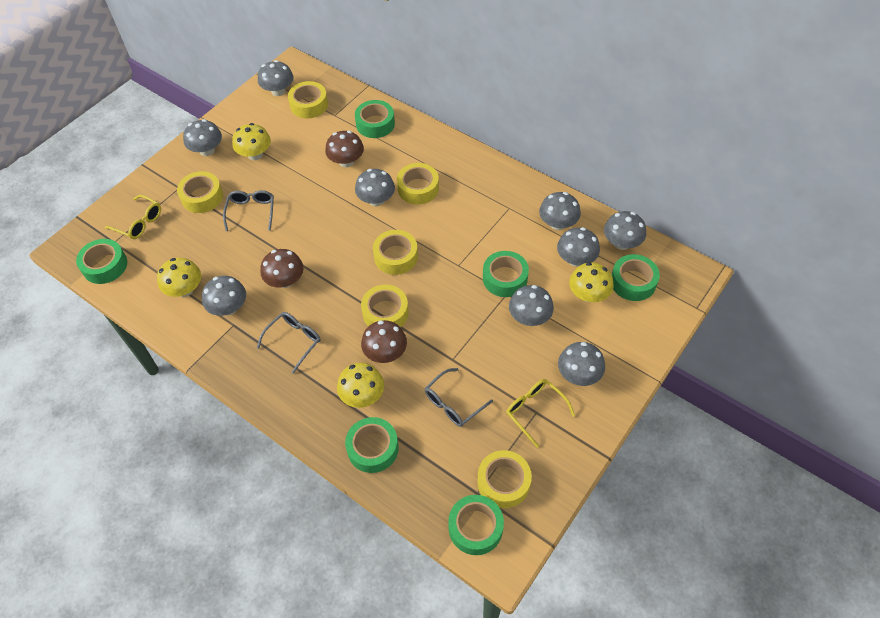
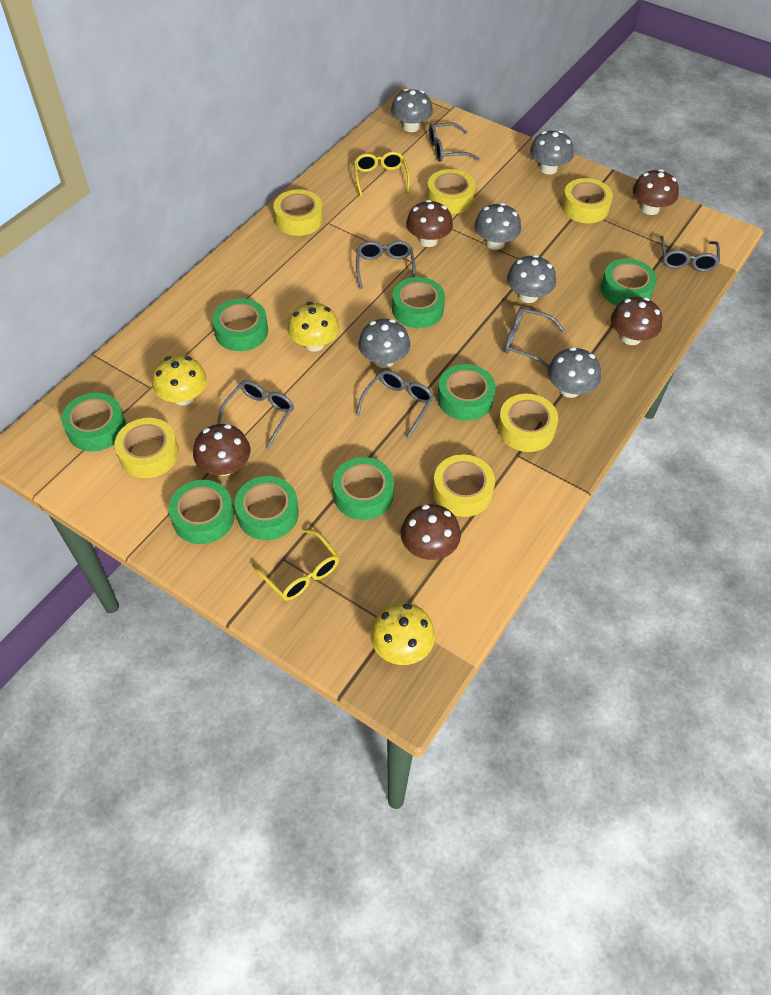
brown mushroom: [260,249,304,288] [325,131,364,167] [361,320,407,363] = 3 -> [193,424,250,476] [401,504,461,560] [406,200,453,247] [611,297,663,345] [633,169,679,215] = 5
green tape: [76,239,127,284] [345,417,399,473] [355,100,395,138] [448,495,504,555] [483,251,529,297] [612,254,660,301] = 6 -> [61,393,126,452] [168,480,235,544] [212,298,268,351] [235,476,299,540] [333,457,394,520] [392,277,445,328] [437,364,496,421] [601,259,657,306] = 8
grey glasses: [223,190,274,231] [257,312,321,374] [425,368,493,427] = 3 -> [217,380,294,449] [356,241,416,289] [356,370,434,439] [429,122,479,162] [505,307,565,368] [660,236,720,271] = 6
grey mushroom: [183,119,222,156] [202,276,246,316] [258,60,293,96] [355,169,395,206] [509,285,554,326] [539,192,581,230] [557,227,600,267] [558,342,605,386] [604,211,646,250] = 9 -> [358,319,410,368] [391,89,433,132] [474,203,521,250] [507,255,556,303] [530,130,574,175] [548,347,601,398] = 6
yellow mushroom: [157,258,201,297] [232,123,271,160] [337,363,384,408] [569,262,614,302] = 4 -> [152,355,207,406] [288,302,339,352] [370,602,435,665] = 3

